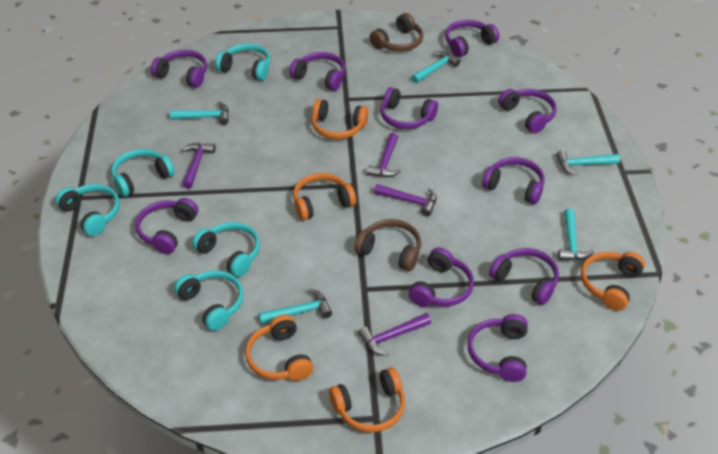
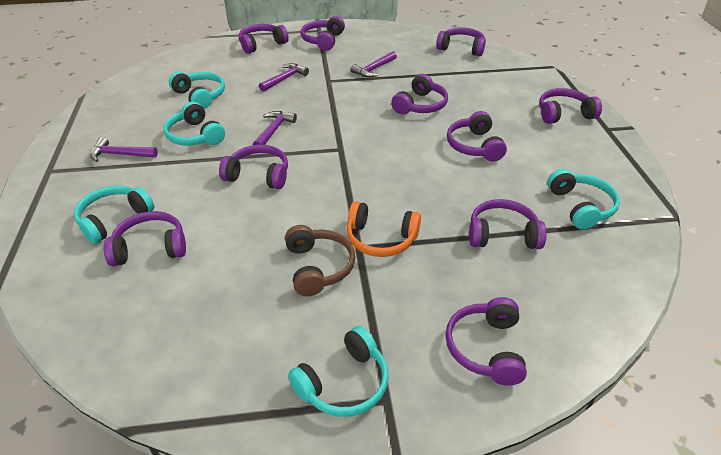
brown headphones: [355,219,421,271] [370,13,423,52] = 2 -> [285,225,355,296] = 1
orange headphones: [245,315,313,381] [293,173,356,221] [312,99,369,139] [329,367,405,432] [581,252,645,311] = 5 -> [347,201,421,257] = 1
turquoise hammer: [170,102,229,125] [258,289,332,324] [411,51,460,83] [556,150,620,175] [558,209,594,261] = 5 -> none = 0

